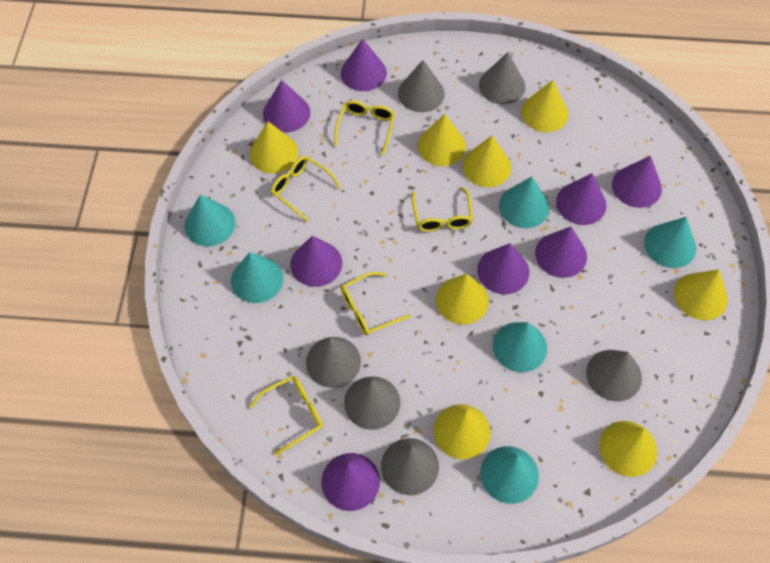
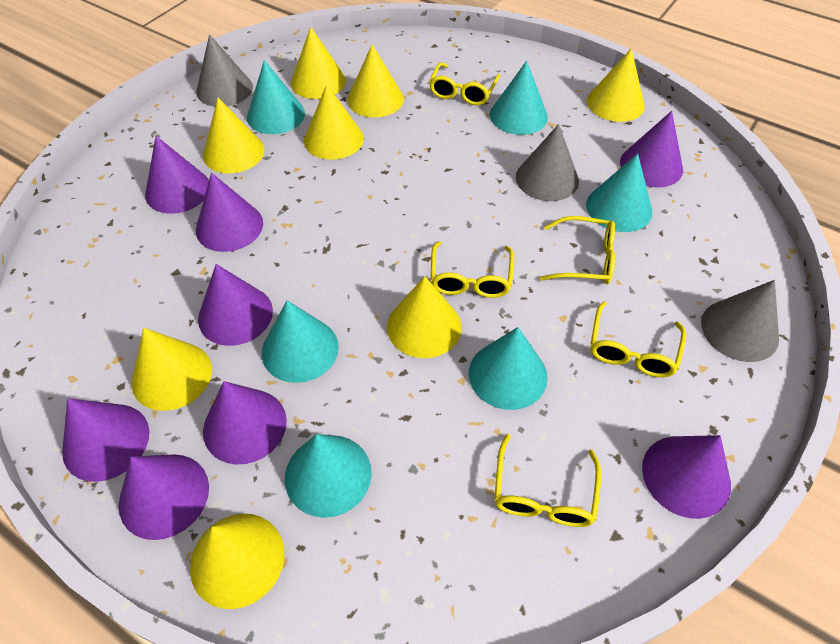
grey cone: [306,337,361,388] [344,376,400,430] [381,438,439,495] [398,60,445,112] [479,52,525,104] [586,350,642,401] = 6 -> [196,34,253,107] [516,124,579,201] [701,280,779,362] = 3

